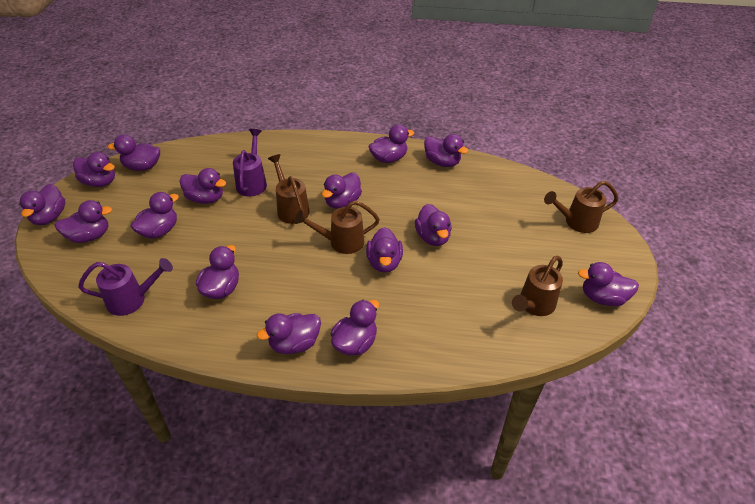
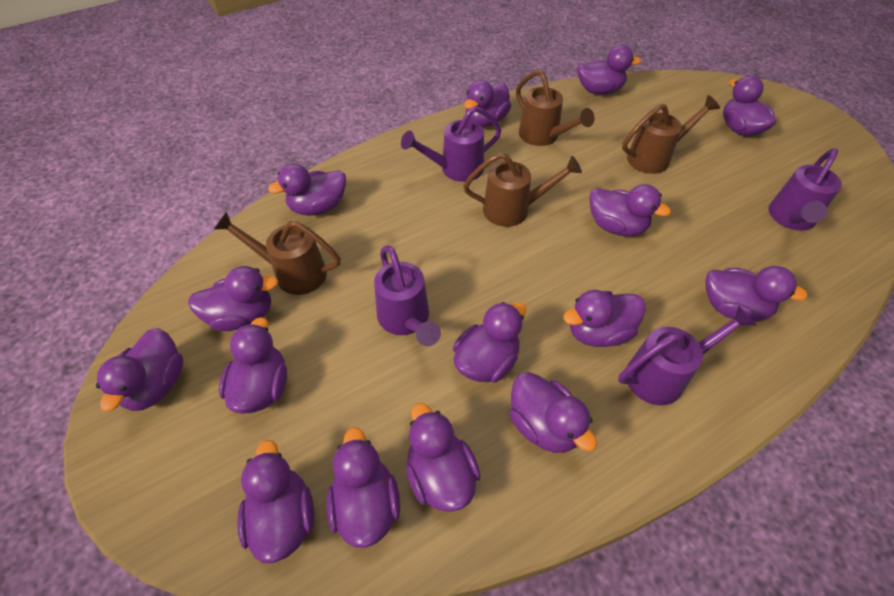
purple watering can: [78,258,173,316] [233,129,267,196] = 2 -> [374,245,441,346] [401,106,501,182] [618,305,756,405] [769,148,842,231] = 4

